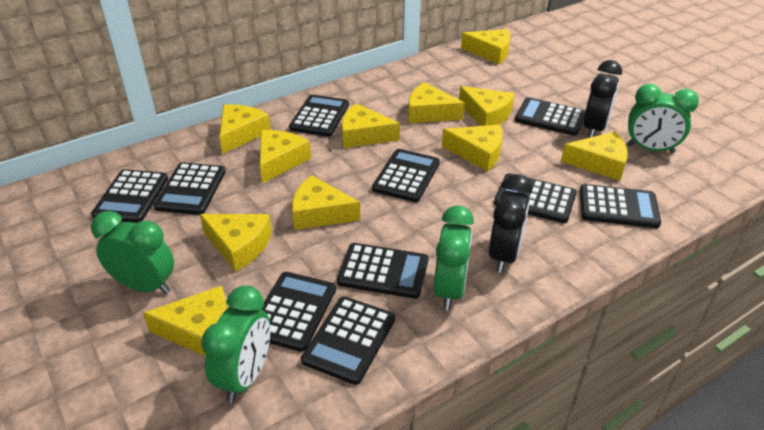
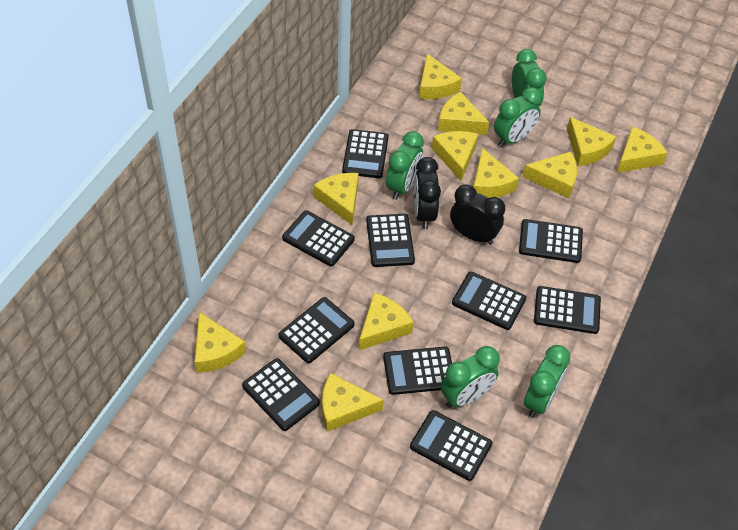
green clock: [91,211,174,294] [201,285,270,402] [434,205,474,310] [627,84,699,153] = 4 -> [386,131,424,200] [441,346,500,408] [494,87,542,147] [512,49,546,106] [524,345,570,418] = 5

